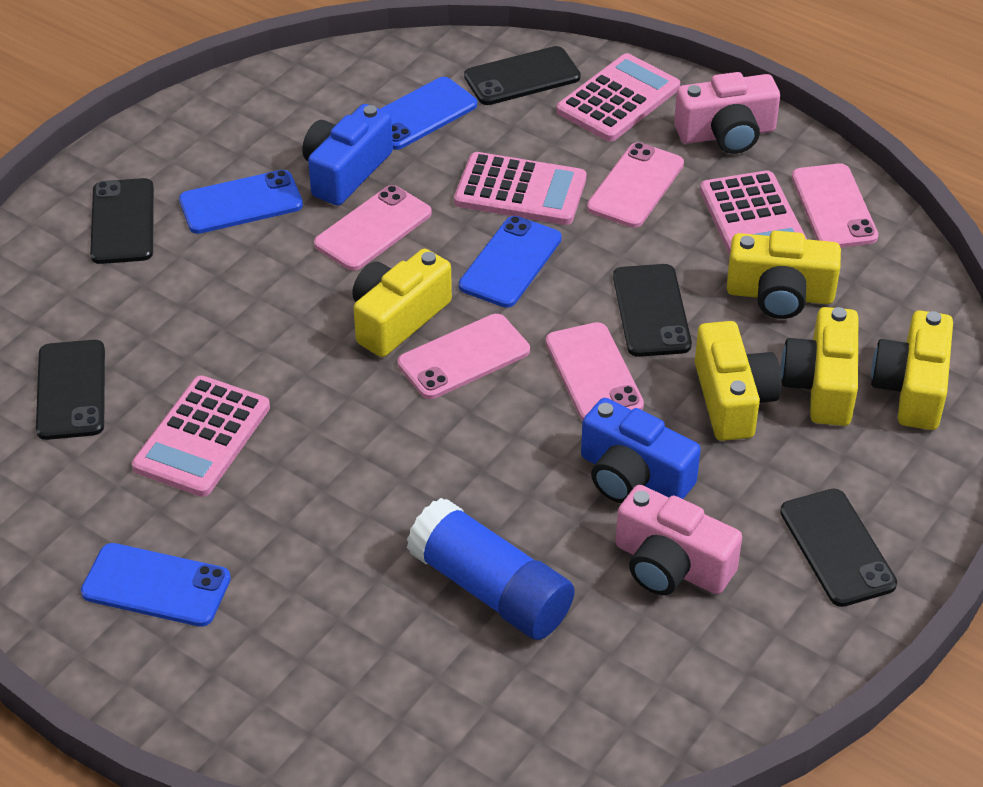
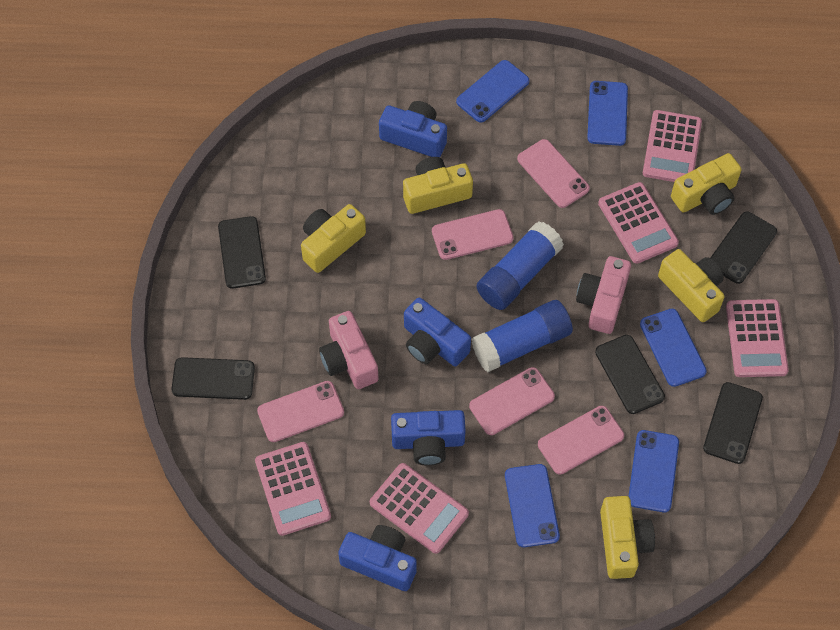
blue camera: [302,104,393,206] [581,398,701,503] = 2 -> [338,525,417,591] [379,101,447,158] [391,410,466,466] [404,298,471,366] = 4
blue glue stick: [407,498,575,640] = 1 -> [472,300,573,372] [477,221,564,310] = 2
blue phone: [81,543,231,627] [179,170,303,234] [380,77,477,150] [459,216,562,308] = 4 -> [456,60,529,122] [505,464,560,547] [587,81,628,146] [628,430,679,512] [640,309,707,387] = 5
pink calculator: [132,375,270,497] [454,152,586,225] [556,53,680,142] [700,170,807,255] = 4 -> [255,442,331,536] [370,463,469,554] [598,182,679,264] [643,110,702,182] [726,299,789,377] = 5

